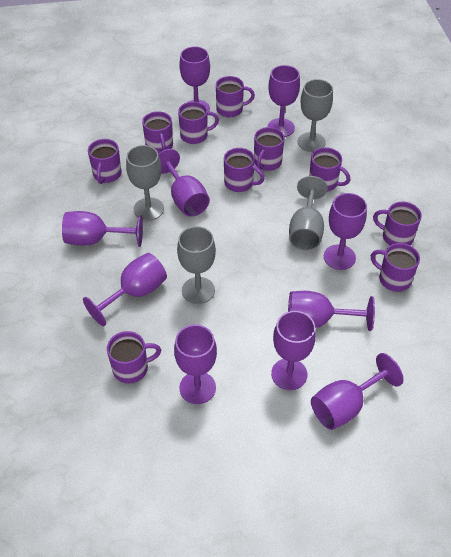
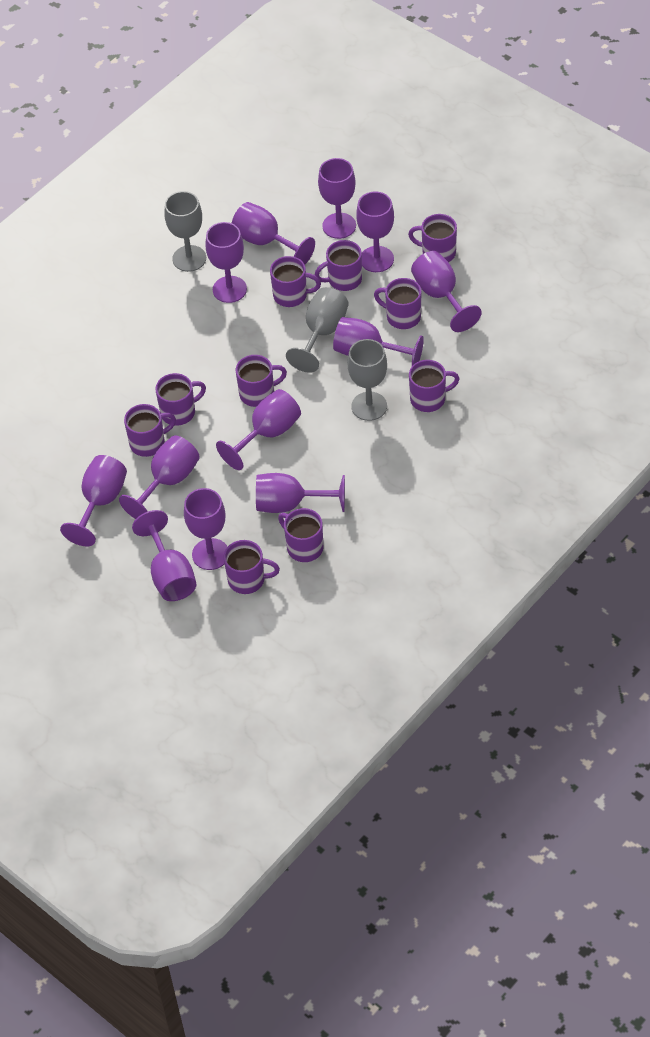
grey goblet: [126,145,164,221] [177,226,216,304] [289,176,328,250] [298,79,333,152] = 4 -> [164,191,206,272] [286,287,349,373] [348,339,387,421] = 3
purple goblet: [62,211,143,247] [83,253,167,326] [158,149,210,217] [174,324,217,404] [179,46,210,111] [267,65,300,137] [271,311,316,390] [288,291,375,331] [311,353,403,430] [324,193,367,270] = 10 -> [60,455,127,546] [119,435,199,519] [132,510,197,601] [184,488,228,570] [205,222,247,303] [216,389,301,470] [232,202,315,264] [256,473,345,513] [318,158,356,239] [333,317,424,366] [356,191,394,272] [411,251,482,332] = 12

